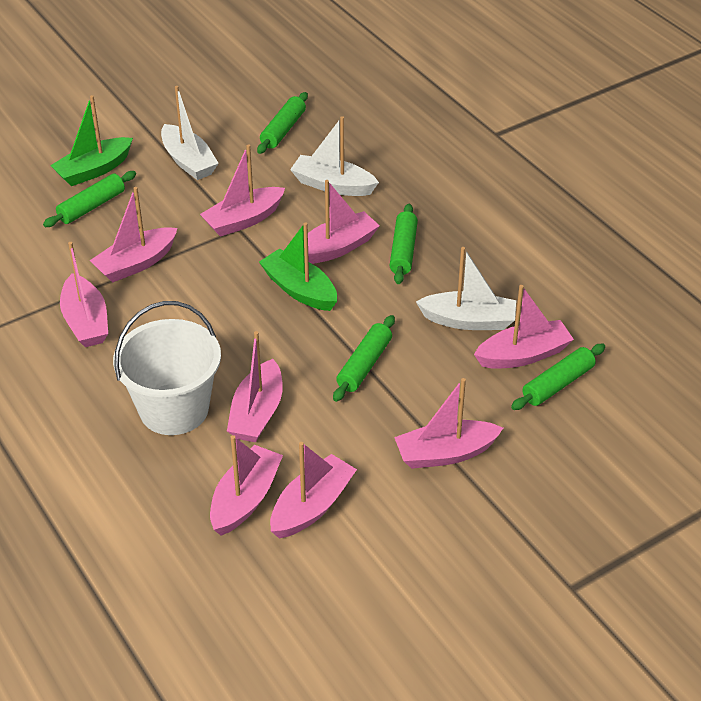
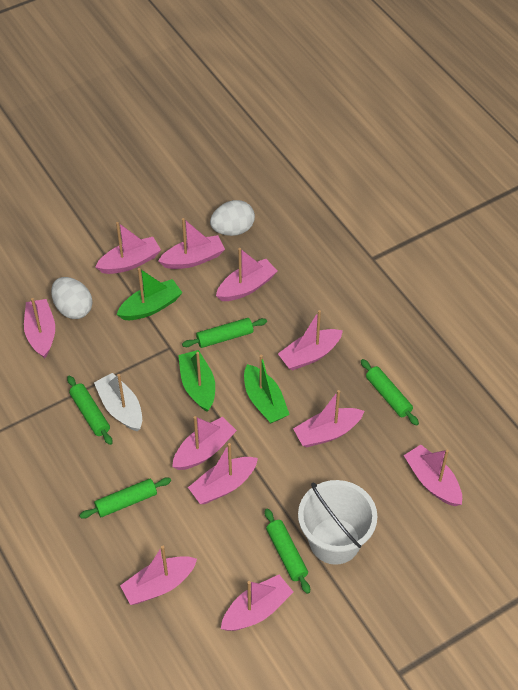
green boat: [50,95,133,186] [259,222,337,311] = 2 -> [116,268,182,320] [178,350,215,412] [244,355,290,423] = 3
pink boat: [60,242,108,347] [90,187,177,283] [200,145,285,237] [210,435,283,536] [227,331,283,442] [270,442,357,539] [308,180,380,264] [394,378,503,469] [474,285,574,369] = 9 -> [24,298,55,358] [95,222,161,274] [120,546,197,605] [158,218,225,269] [172,416,237,470] [188,443,258,504] [216,248,277,301] [221,575,293,631] [278,310,343,371] [293,390,364,447] [404,444,462,506] = 11
white boat: [161,86,219,180] [290,116,379,196] [416,247,516,330] = 3 -> [94,373,142,432] = 1
white egg: none = 0 -> [51,277,93,319] [210,200,255,236] = 2

